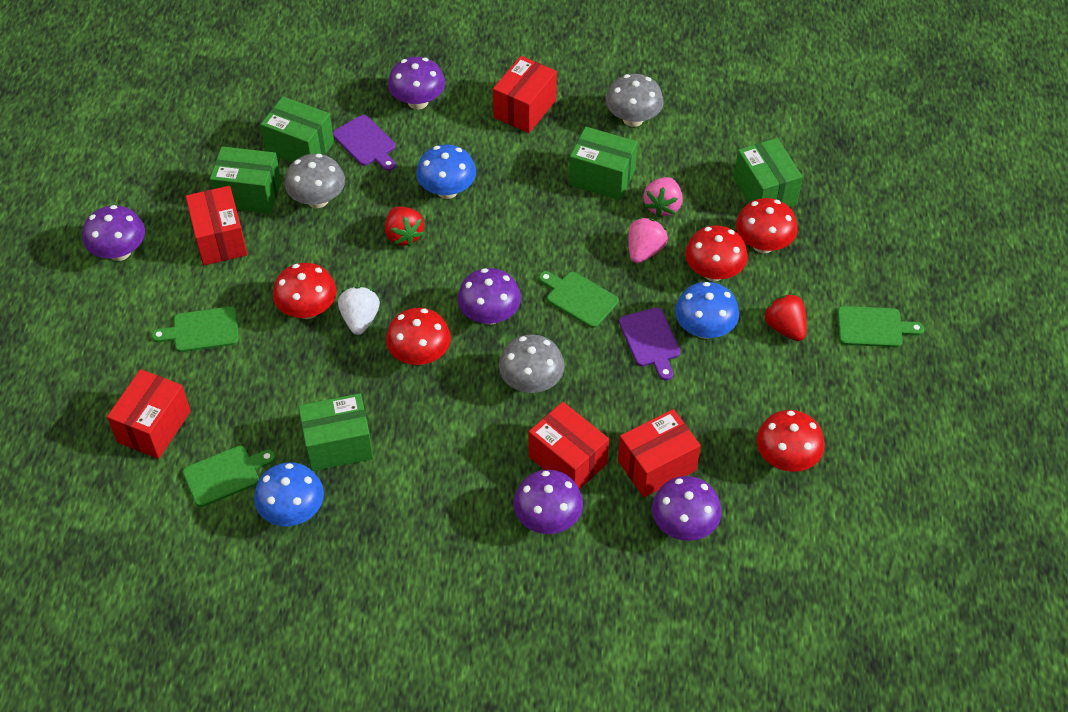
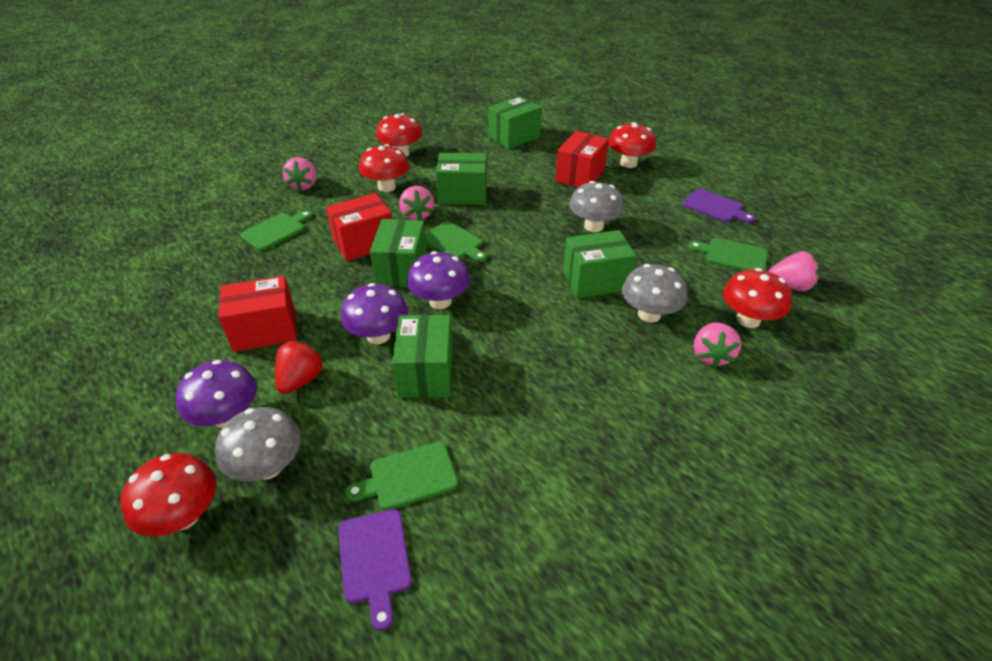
blue mushroom: [254,462,324,526] [416,145,476,199] [675,282,739,339] = 3 -> none = 0
pink strawberry: [628,217,668,263] [643,177,682,218] = 2 -> [283,157,316,191] [399,186,434,220] [693,322,741,368] [768,251,820,291] = 4
purple mushroom: [83,205,145,261] [388,57,445,109] [457,268,521,325] [513,470,583,534] [652,476,722,541] = 5 -> [176,360,257,428] [341,283,408,344] [407,251,470,309] = 3
red box: [107,369,191,459] [186,186,247,265] [493,56,557,133] [529,402,609,489] [618,409,701,497] = 5 -> [219,276,297,352] [326,193,392,261] [555,131,609,188] = 3
red strawberry: [385,206,424,246] [764,294,807,341] = 2 -> [275,341,324,394] = 1
white strawberry: [338,287,380,335] = 1 -> none = 0

